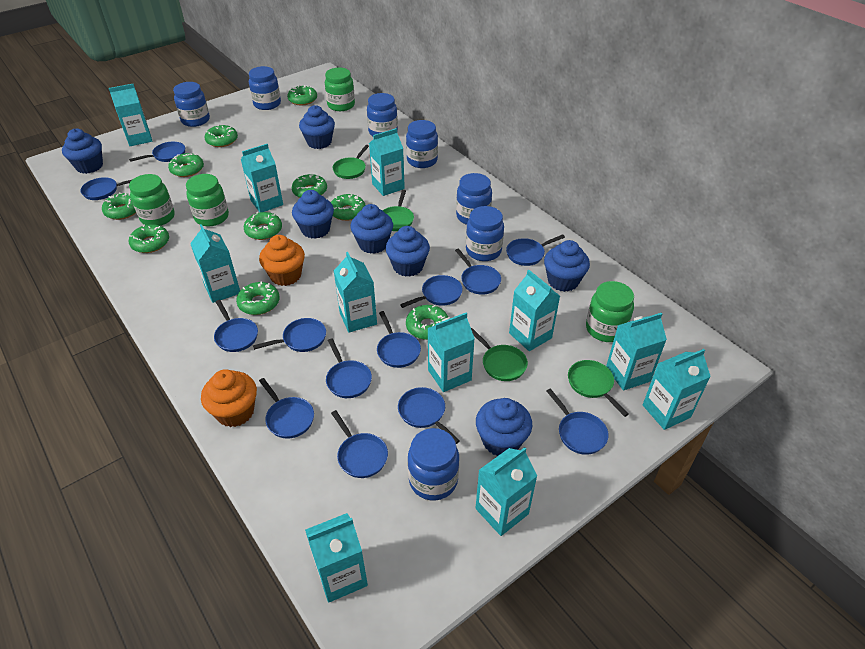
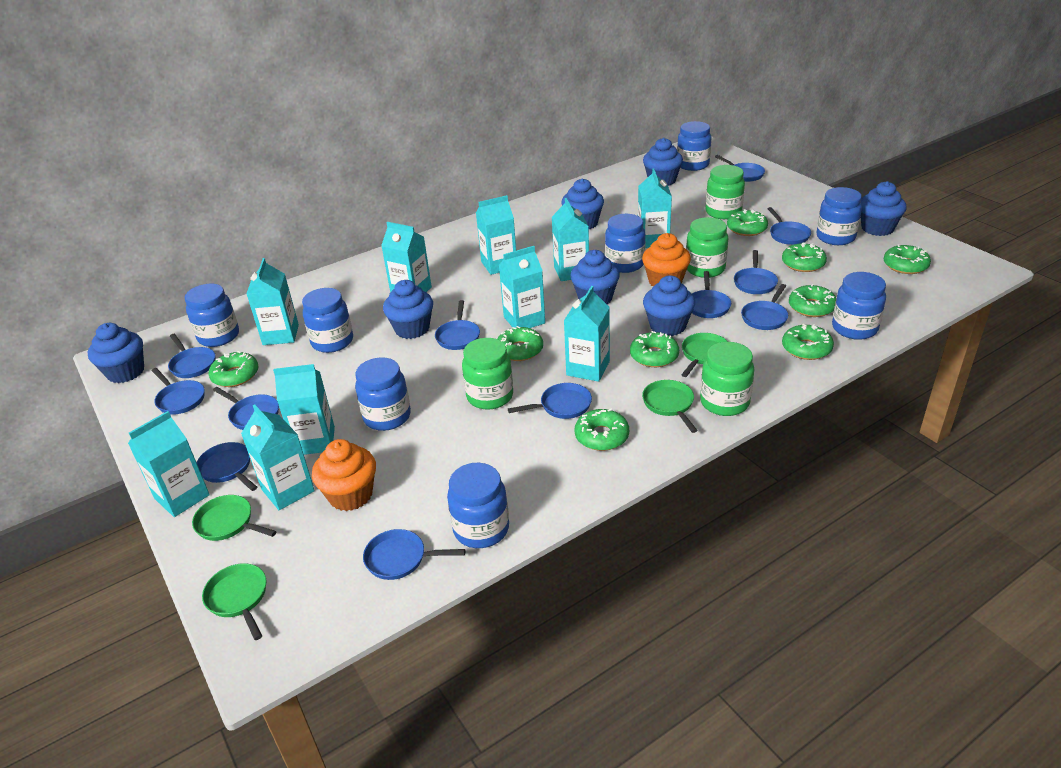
blue jar: [173,82,210,127] [249,66,281,110] [367,93,398,136] [406,120,438,168] [408,428,459,500] [456,173,492,225] [466,206,504,261] = 7 -> [185,284,239,347] [302,288,353,353] [355,357,411,431] [447,463,509,548] [605,214,645,273] [677,121,711,171] [817,187,862,245] [832,272,886,340] = 8
blue pan: [80,177,132,200] [129,142,185,162] [214,300,258,352] [253,318,326,352] [259,378,314,439] [326,338,372,398] [331,410,388,478] [377,311,421,368] [398,387,460,444] [400,275,463,308] [455,249,501,295] [506,234,565,266] [547,388,609,455] = 13 -> [152,368,205,415] [168,334,216,378] [196,442,257,491] [213,387,279,430] [363,529,466,580] [435,300,480,350] [508,383,592,419] [692,271,731,318] [715,155,765,182] [734,250,778,294] [741,284,788,330] [768,207,811,245] = 12
green donut: [102,193,136,220] [128,224,169,253] [168,153,204,177] [205,125,238,147] [236,282,280,315] [244,212,282,240] [287,85,317,106] [292,174,327,198] [331,194,366,221] [406,305,448,340] = 10 -> [209,351,258,387] [497,326,543,361] [575,409,629,451] [630,331,679,367] [727,209,768,236] [782,243,827,272] [782,324,834,360] [789,284,836,317] [884,244,931,274] = 9
turquoise carton: [109,84,152,146] [190,224,240,303] [241,144,283,212] [305,513,368,603] [334,252,377,333] [369,128,405,196] [428,313,475,392] [475,447,537,536] [509,270,560,351] [606,313,667,391] [643,349,711,430] = 11 -> [128,411,210,517] [241,404,315,510] [246,258,299,345] [273,364,335,455] [381,222,432,292] [476,195,516,275] [499,246,545,328] [552,198,589,281] [564,286,610,382] [638,169,672,248] = 10

